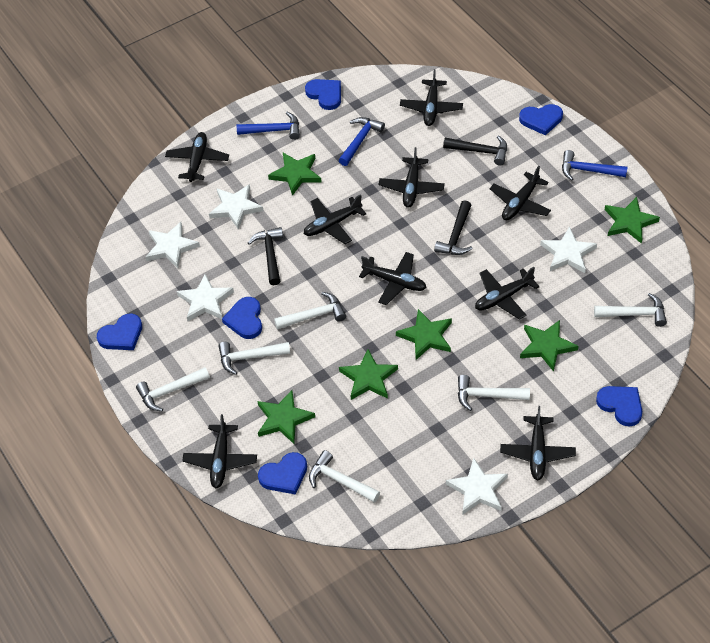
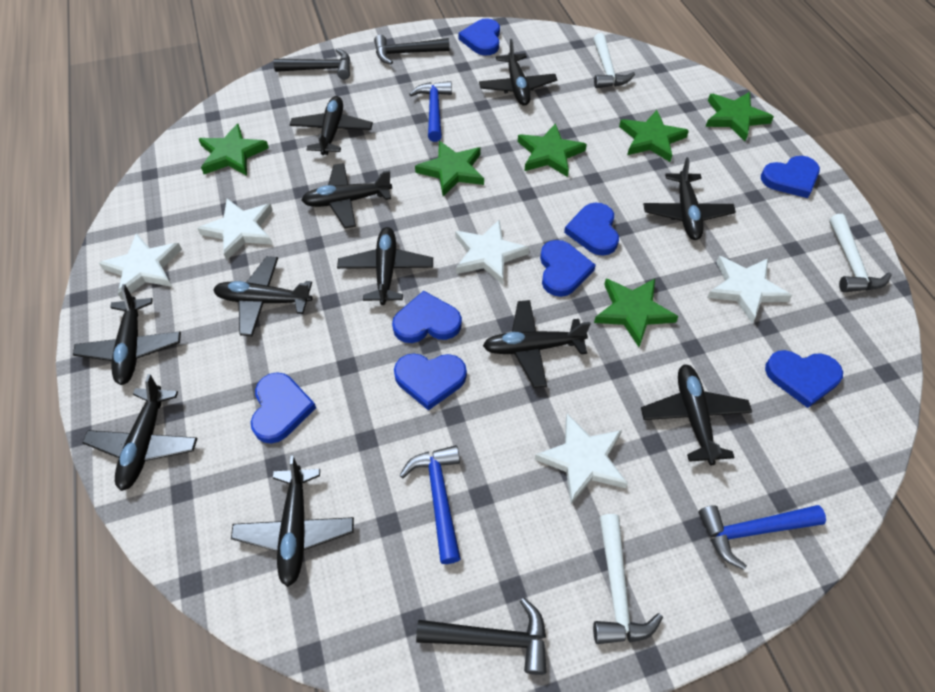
black plane: [165,132,229,182] [182,414,257,488] [304,194,366,244] [359,252,426,305] [379,147,445,208] [400,69,463,126] [475,267,540,320] [490,166,551,220] [500,406,576,480] = 9 -> [73,284,181,385] [82,374,197,491] [213,256,312,336] [231,456,354,587] [290,96,373,155] [301,163,392,228] [337,227,433,305] [479,39,557,106] [483,300,591,388] [641,364,752,465] [643,157,736,240] = 11
blue heart: [97,314,142,350] [222,297,262,339] [258,452,307,495] [305,79,341,110] [519,104,563,135] [596,386,642,426] = 6 -> [251,372,316,444] [392,291,462,343] [394,353,467,411] [458,18,500,56] [540,240,596,297] [564,202,619,256] [761,156,820,198] [765,350,843,408] = 8
white hammer: [136,367,210,411] [218,342,290,375] [274,292,346,330] [309,450,380,503] [458,375,530,411] [594,293,667,327] = 6 -> [593,33,635,88] [593,514,663,644] [829,214,891,292] = 3

